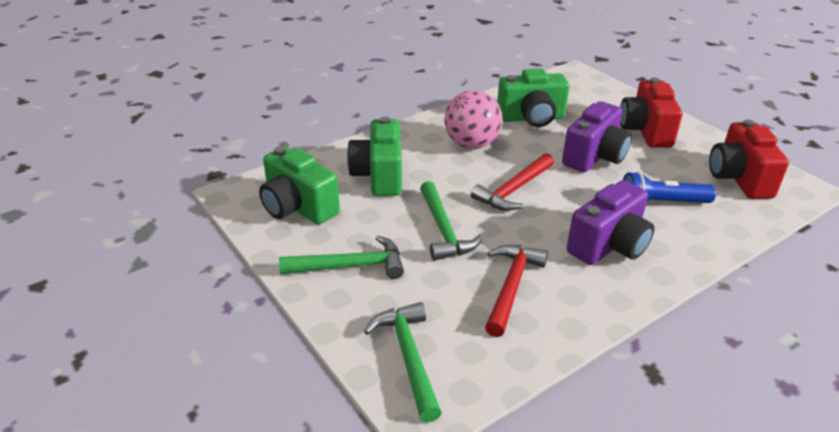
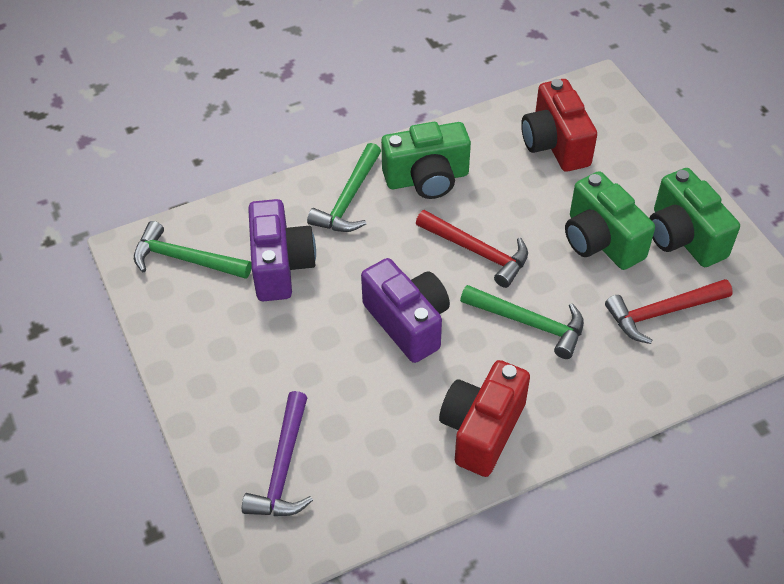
blue flashlight: [623,172,716,203] = 1 -> none = 0
pink ball: [444,90,503,149] = 1 -> none = 0
purple hammer: none = 0 -> [242,391,313,516] = 1

